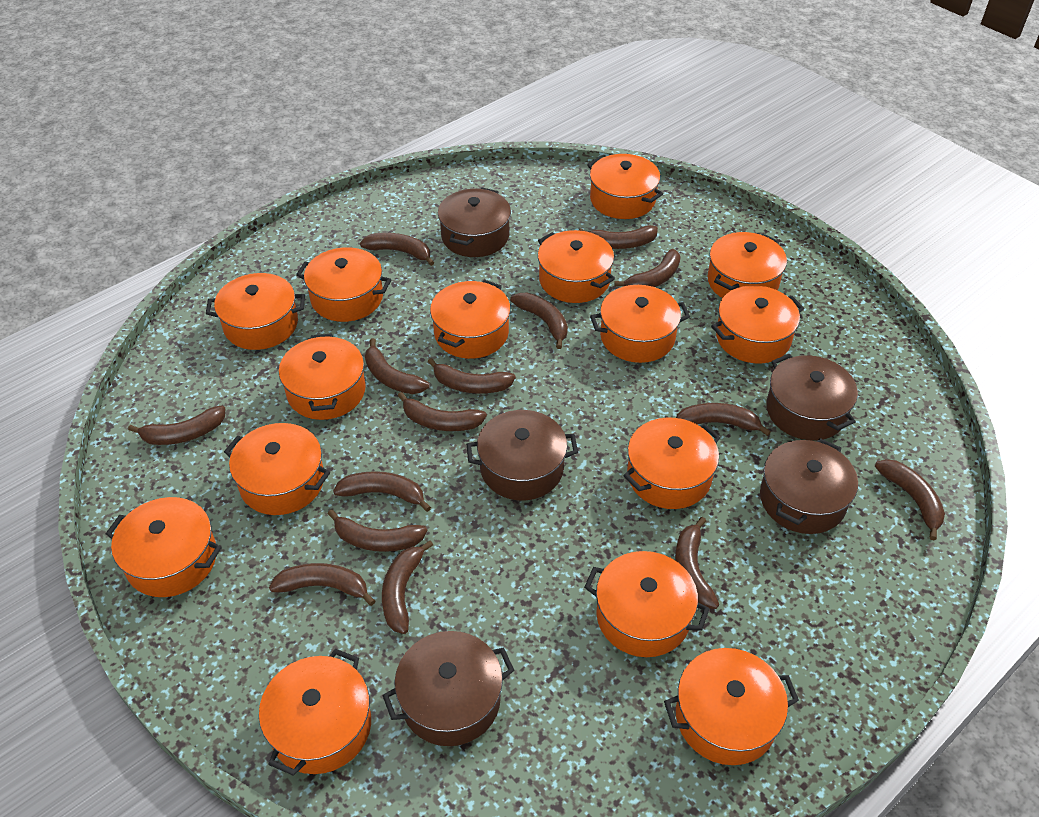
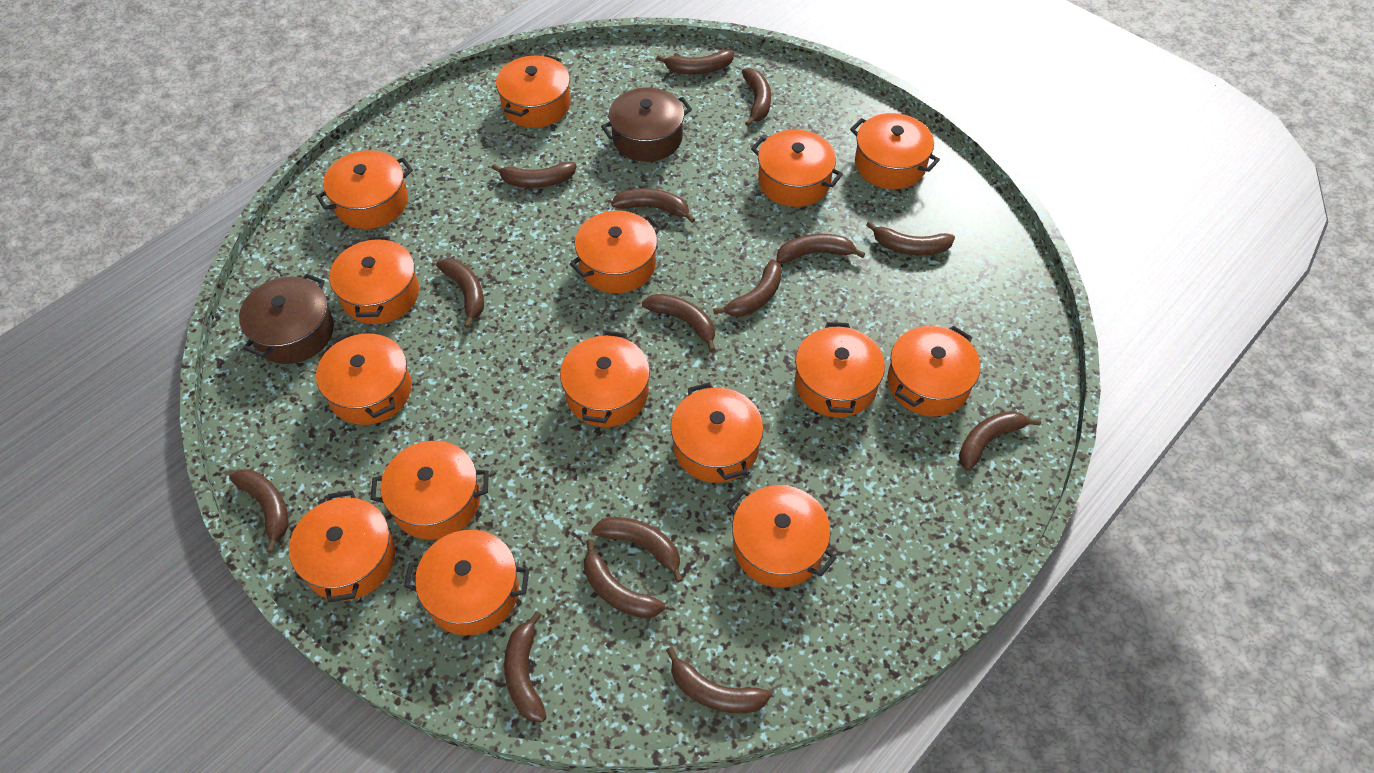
brown pot: [382,631,514,746] [438,187,511,257] [467,410,578,500] [760,438,858,534] [766,354,858,440] = 5 -> [239,273,334,364] [601,87,692,162] = 2

